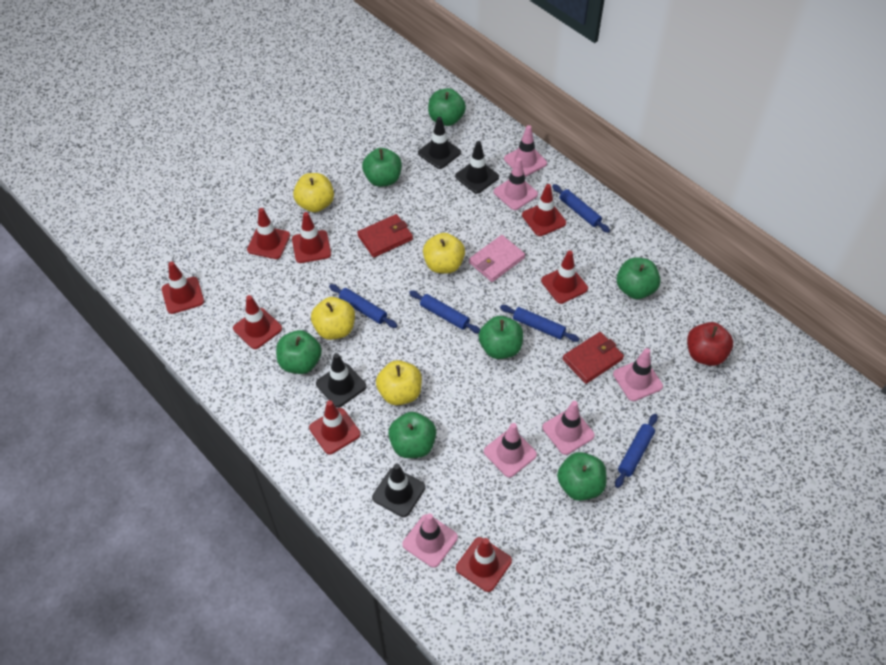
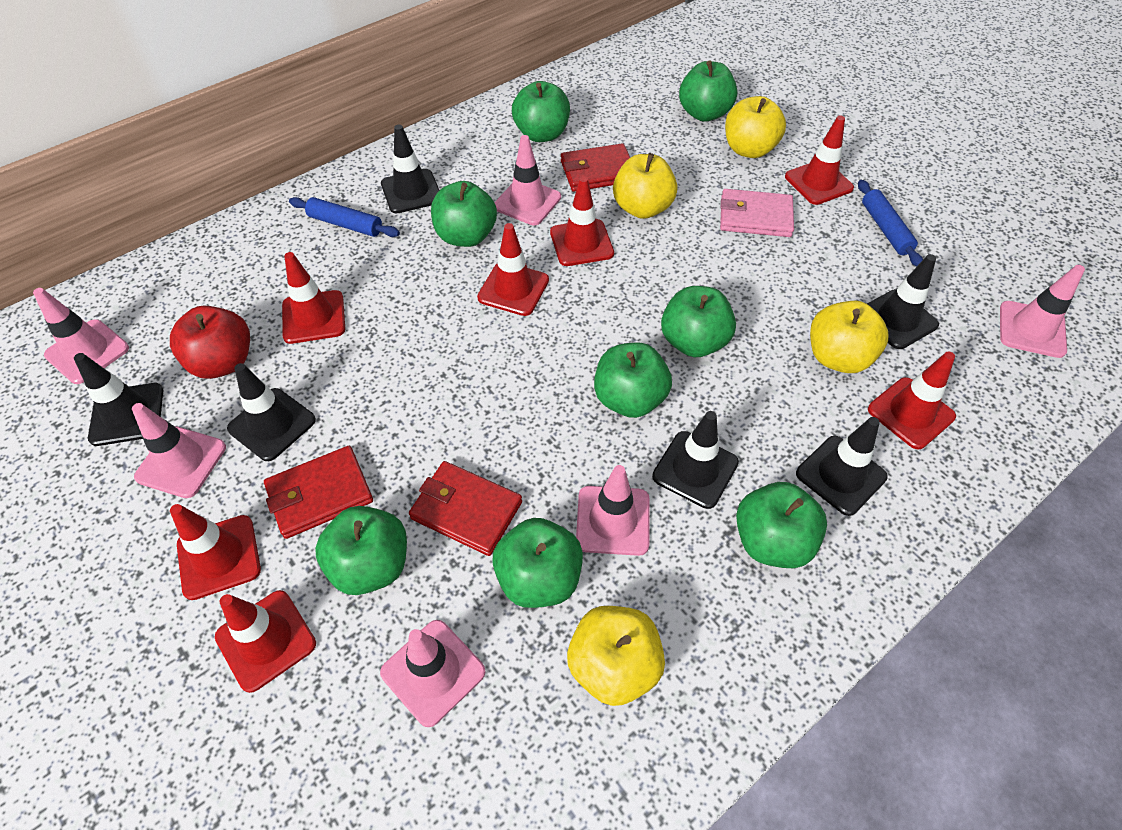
black traffic cone: [316,353,366,407] [372,464,425,517] [418,117,461,169] [455,141,499,193] = 4 -> [74,353,163,446] [227,363,316,461] [381,125,439,214] [652,411,739,509] [796,417,888,516] [867,254,939,349] = 6
blue rolling pin: [329,284,398,328] [409,290,480,333] [500,305,580,342] [552,184,610,233] [615,414,658,488] = 5 -> [289,197,400,237] [858,180,923,267] = 2
green apple: [276,330,322,374] [362,148,402,187] [388,412,436,458] [428,88,466,126] [479,316,523,359] [557,452,606,501] [617,258,661,299] = 7 -> [315,506,407,595] [431,181,497,247] [492,518,583,608] [512,81,570,142] [594,342,672,418] [661,286,736,357] [679,60,737,122] [736,482,827,568] = 8
red traffic cone: [162,261,204,314] [233,295,282,349] [247,208,290,259] [292,212,331,263] [309,400,361,454] [456,537,512,592] [522,184,566,236] [541,251,588,304] = 8 -> [170,504,261,600] [215,590,316,693] [282,252,345,344] [477,223,549,316] [550,176,614,266] [785,115,854,205] [868,352,956,449] = 7
red wallet: [357,214,413,258] [563,332,624,384] = 2 -> [264,446,373,539] [409,461,522,556] [561,143,630,192] = 3

